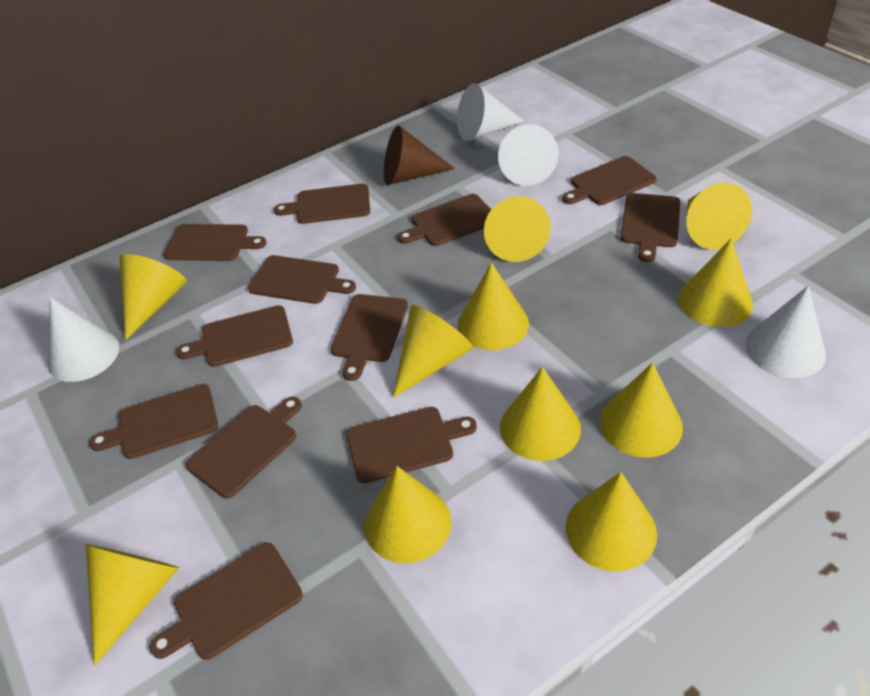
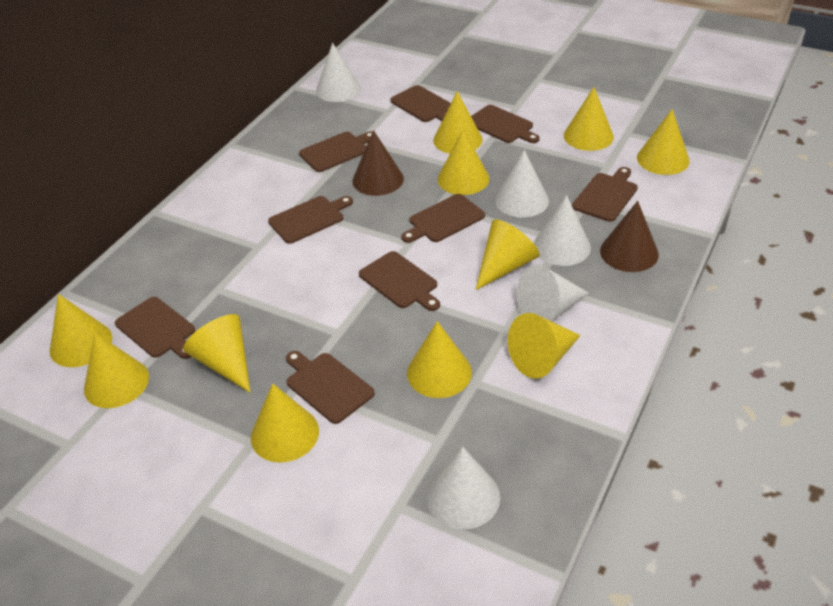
brown cone: [384,125,455,185] = 1 -> [352,130,404,196] [600,201,659,272] = 2
brown cutting board: [89,384,218,459] [149,543,303,660] [163,224,267,261] [176,305,293,367] [186,397,302,499] [248,255,356,304] [274,184,370,224] [330,294,408,381] [346,407,477,483] [398,194,491,246] [562,156,656,205] [620,193,680,262] = 12 -> [115,297,195,359] [268,196,353,244] [286,351,375,424] [299,131,372,172] [359,251,440,311] [390,85,451,122] [402,194,485,243] [471,105,540,143] [572,167,638,222] = 9
white cone: [48,297,119,382] [457,83,524,141] [498,124,559,186] [745,286,826,378] = 4 -> [316,43,361,102] [427,447,500,529] [495,150,549,218] [517,265,589,322] [534,195,591,266] = 5

